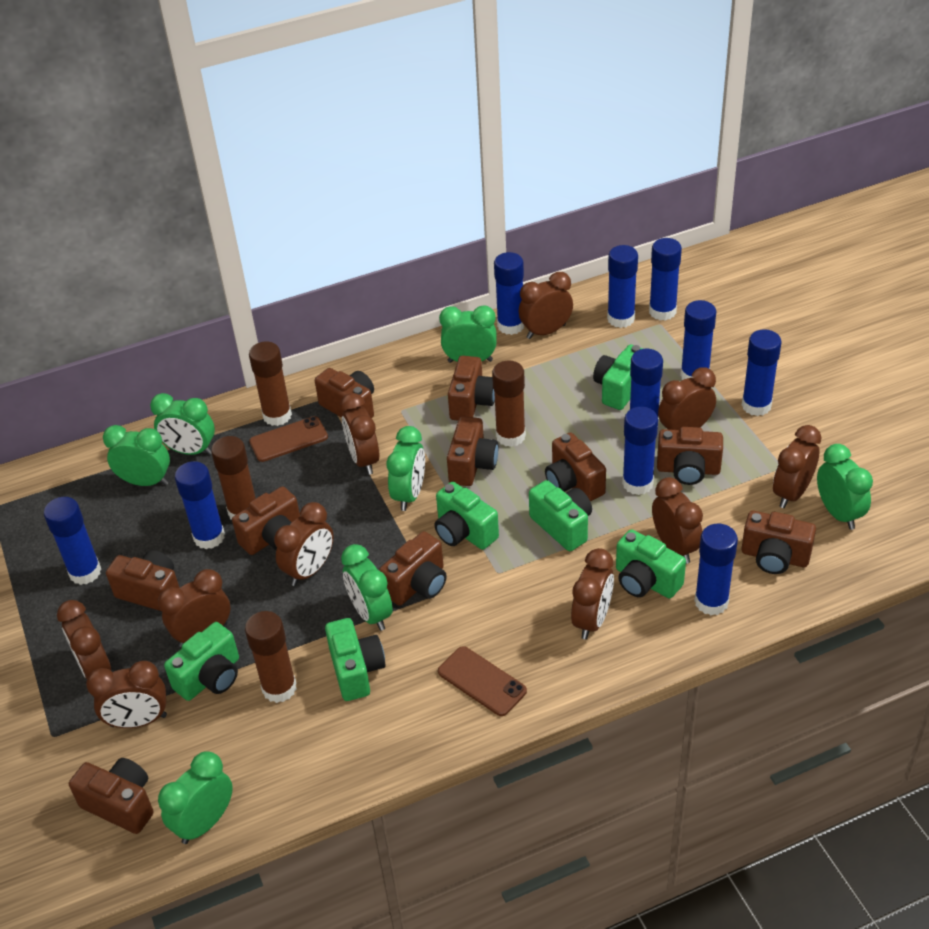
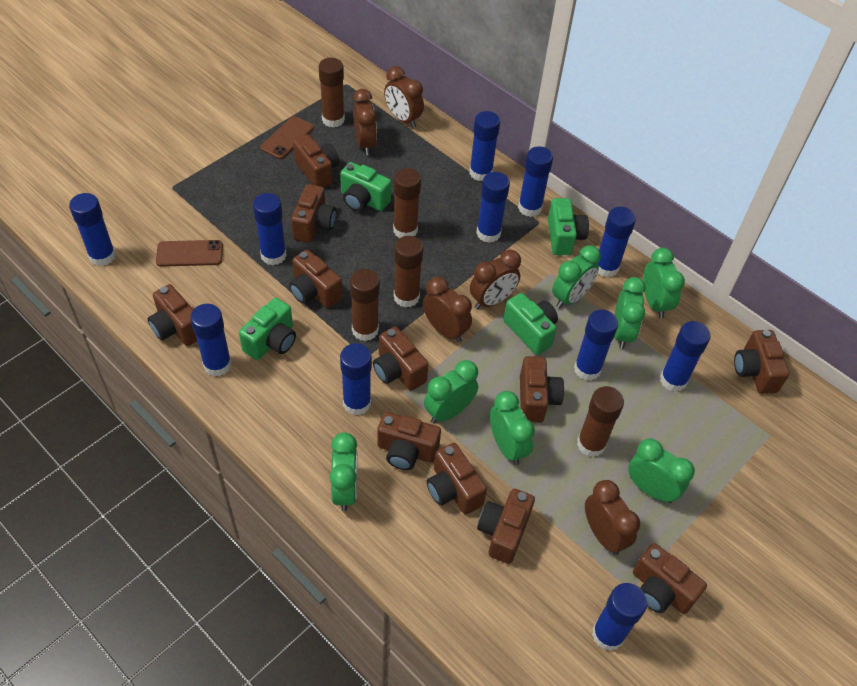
blue glue stick: [44,497,101,585] [175,461,225,549] [494,252,525,335] [607,245,638,328] [622,407,658,495] [630,349,663,425] [649,238,682,321] [680,300,716,380] [694,524,738,615] [741,329,782,416] = 10 -> [69,193,116,266] [190,304,232,376] [253,193,287,265] [340,343,372,415] [469,111,500,181] [476,172,510,243] [518,146,553,217] [574,310,618,381] [592,583,647,651] [597,207,636,278] [660,321,710,392] = 11
brown camera: [69,758,154,834] [106,550,180,611] [232,486,300,555] [315,368,374,419] [379,531,447,606] [447,416,498,486] [448,356,495,421] [545,433,606,502] [657,427,723,485] [741,511,816,574] = 10 -> [148,284,197,346] [289,250,342,308] [291,184,336,243] [293,135,339,188] [373,326,428,391] [377,412,441,470] [427,443,487,515] [477,489,535,564] [520,356,564,423] [633,543,707,614] [734,330,789,394] = 11
brown clock: [57,600,111,679] [86,661,167,728] [158,569,230,647] [274,502,334,586] [340,393,379,475] [519,272,573,339] [571,548,614,640] [652,477,703,564] [658,367,716,430] [773,425,822,508] = 10 -> [353,89,377,155] [384,66,424,128] [423,277,472,343] [470,250,521,309] [585,480,640,555] = 5
brown glue stick: [211,436,256,520] [245,611,297,703] [249,342,292,426] [492,360,526,447] = 4 -> [319,58,345,128] [350,269,380,341] [393,168,421,238] [394,236,423,308] [577,386,624,457] = 5
green camera: [164,622,239,701] [325,618,385,701] [434,482,499,550] [529,480,592,551] [593,344,643,410] [616,529,686,598] = 6 -> [239,298,296,360] [340,162,391,211] [503,293,558,355] [548,198,589,255] = 4

